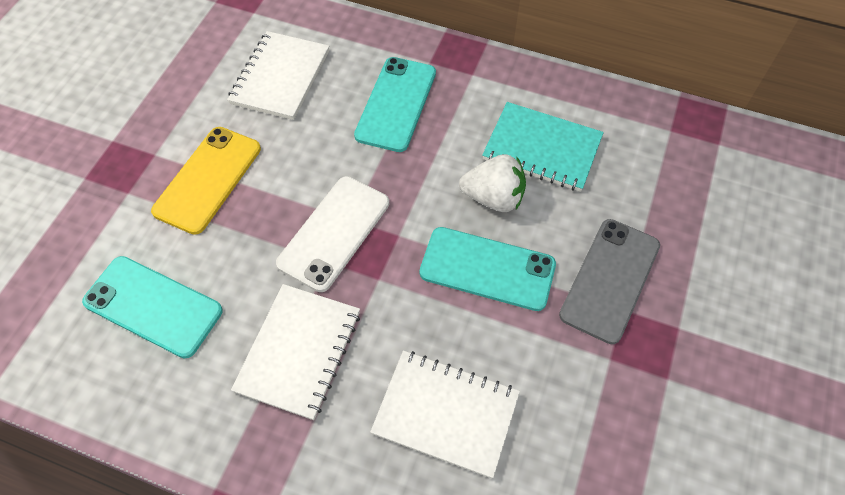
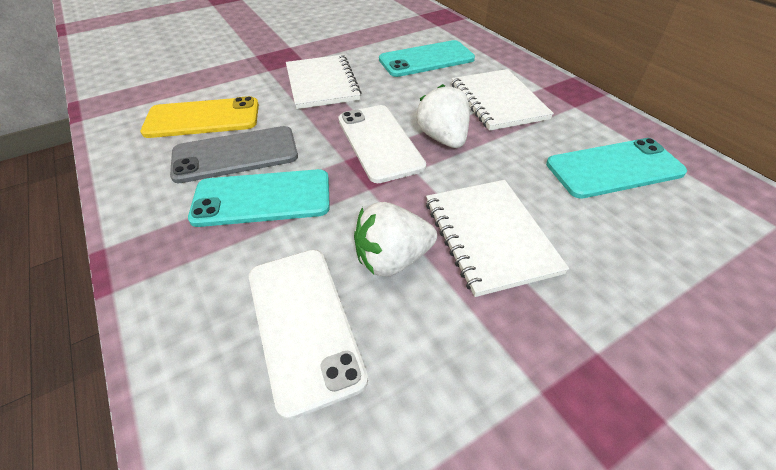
turquoise notebook: [482,102,604,192] = 1 -> none = 0
white phone: [276,176,389,292] = 1 -> [249,250,368,420] [338,105,426,183] = 2
white strawberry: [459,154,526,212] = 1 -> [354,202,437,277] [416,84,470,148] = 2

